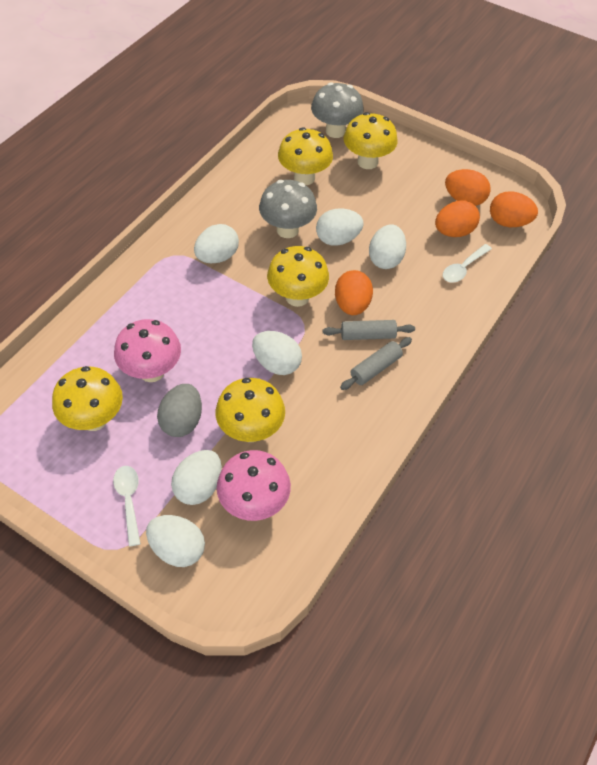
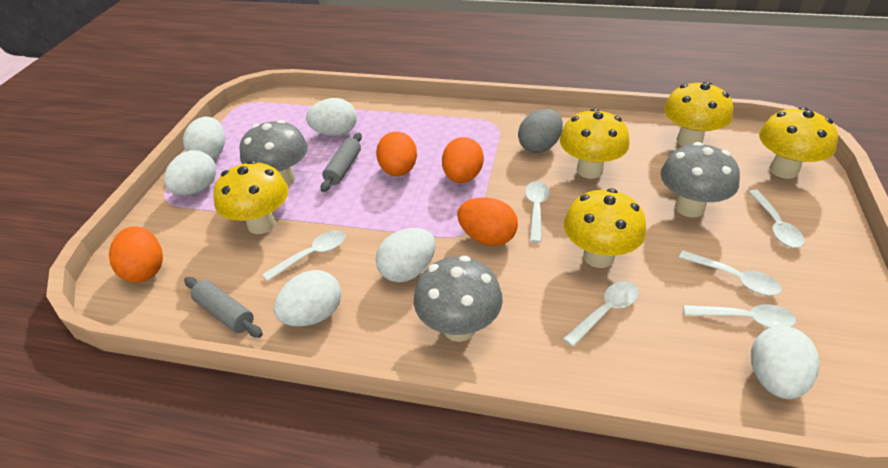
grey mushroom: [259,180,317,238] [311,82,364,138] = 2 -> [239,120,308,186] [414,256,503,342] [660,142,740,218] = 3
pink mushroom: [114,319,181,382] [217,450,291,521] = 2 -> none = 0
white spoon: [113,466,141,546] [443,244,492,283] = 2 -> [262,230,346,282] [525,181,550,243] [563,281,639,347] [679,250,782,295] [683,304,796,328] [748,190,804,248] = 6

